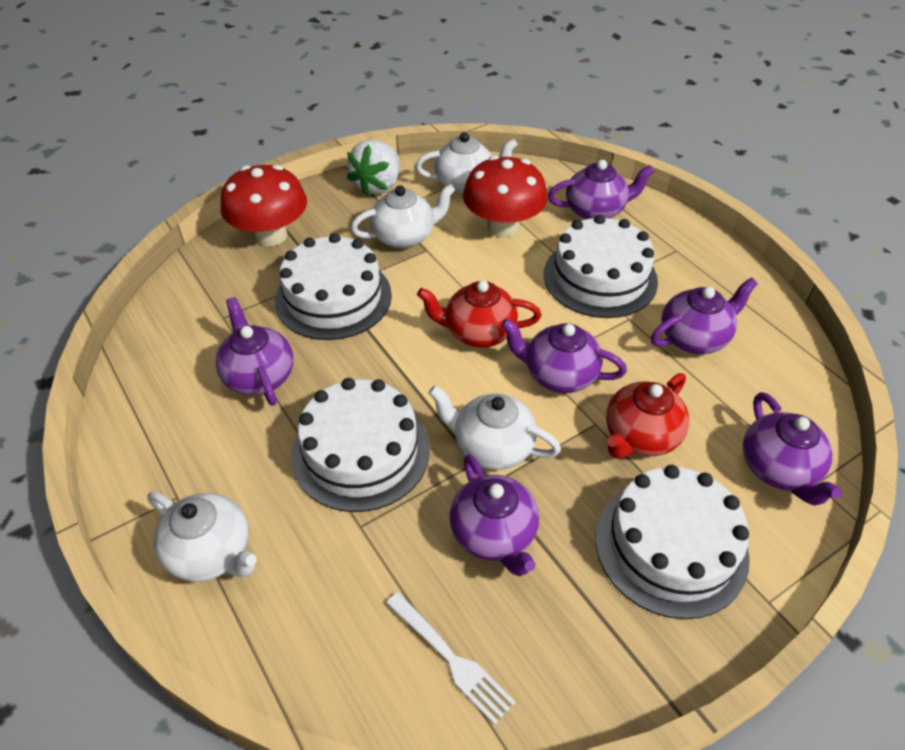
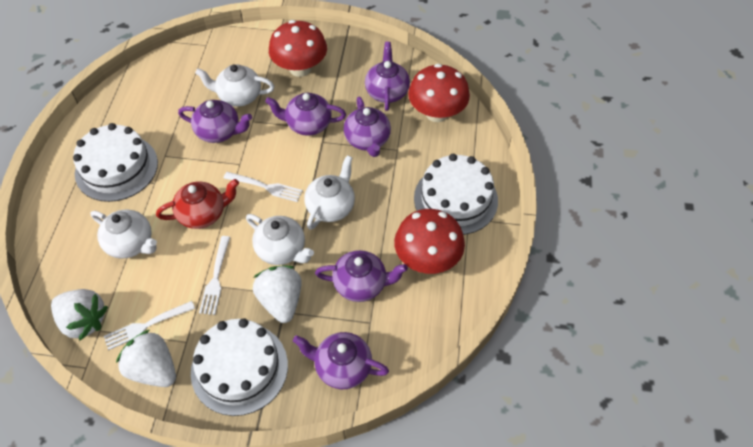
red mushroom: [221,165,307,246] [463,155,548,237] = 2 -> [269,20,327,77] [394,209,465,274] [408,64,470,122] = 3
red teapot: [417,280,541,348] [606,373,689,458] = 2 -> [156,179,239,229] = 1
white cake: [275,233,392,340] [291,378,430,512] [544,215,658,318] [596,465,750,619] = 4 -> [73,123,158,202] [191,318,288,416] [414,154,498,235] = 3
white fork: [386,592,516,725] = 1 -> [104,301,195,350] [199,236,230,315] [223,172,303,202] = 3
white strawberry: [347,140,400,197] = 1 -> [51,289,108,341] [116,330,176,387] [253,266,301,323] = 3

